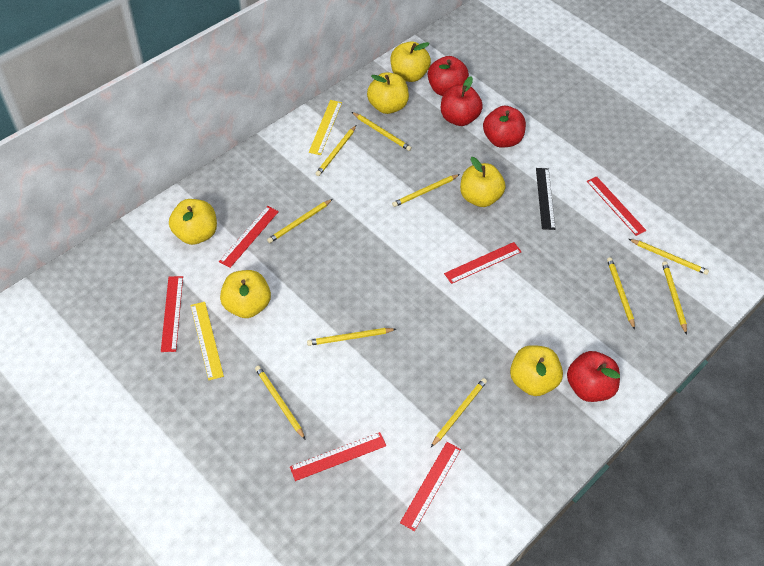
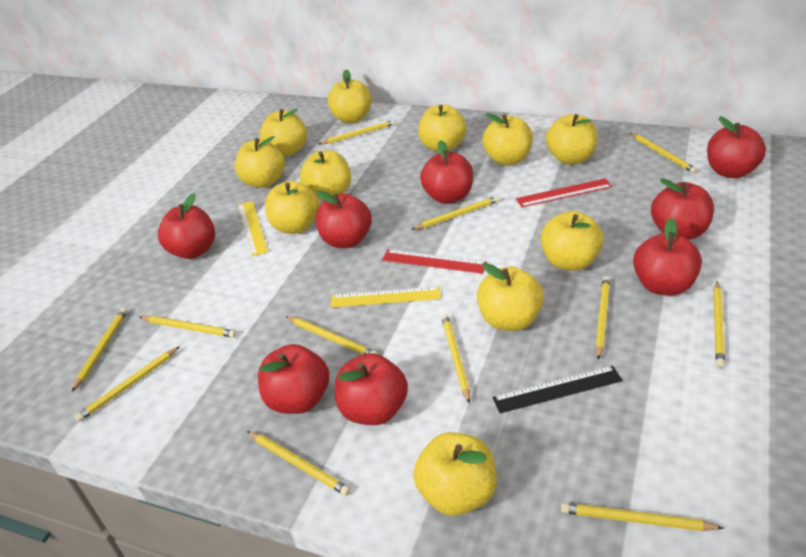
red apple: [428,56,469,96] [441,76,483,126] [483,106,526,148] [567,351,620,402] = 4 -> [158,193,215,259] [258,344,329,414] [316,190,372,248] [335,353,408,425] [420,140,473,204] [633,218,702,295] [651,178,714,240] [707,116,766,178] = 8
red ruler: [161,276,183,352] [219,206,279,268] [290,432,386,481] [400,442,461,531] [444,242,522,284] [587,176,647,236] = 6 -> [382,249,487,274] [516,178,612,207] = 2
yellow apple: [169,199,217,245] [220,270,271,318] [367,72,409,114] [391,41,431,82] [460,157,505,207] [510,345,563,396] = 6 -> [235,136,285,188] [260,109,307,157] [265,181,319,234] [300,150,351,201] [328,70,372,123] [413,432,497,516] [418,105,467,152] [477,263,544,331] [482,113,533,165] [541,211,604,271] [546,114,598,164] = 11
yellow pencil: [255,366,306,440] [267,199,333,243] [307,328,396,346] [315,125,356,176] [352,112,412,151] [392,174,460,207] [431,378,487,447] [607,257,635,330] [629,239,709,275] [662,261,687,335] = 10 -> [72,308,127,392] [75,346,180,422] [140,316,236,338] [247,431,350,496] [285,316,378,355] [319,120,395,144] [411,196,499,230] [441,314,470,404] [561,503,724,531] [595,276,610,360] [631,133,697,173] [713,281,725,367] = 12

